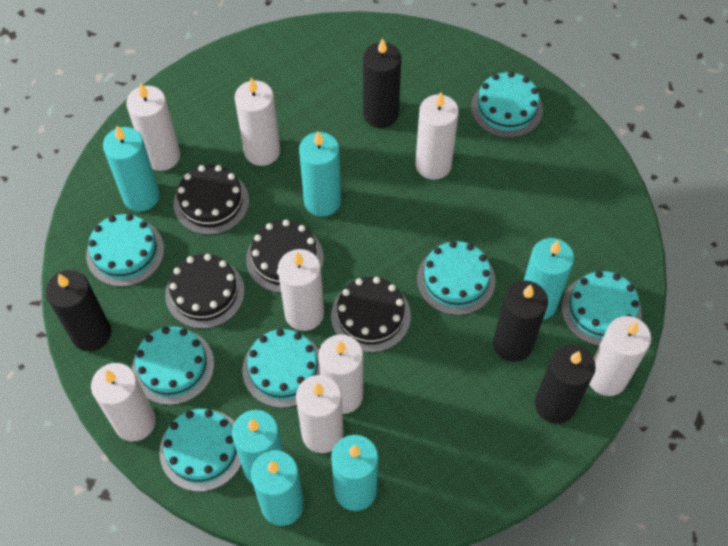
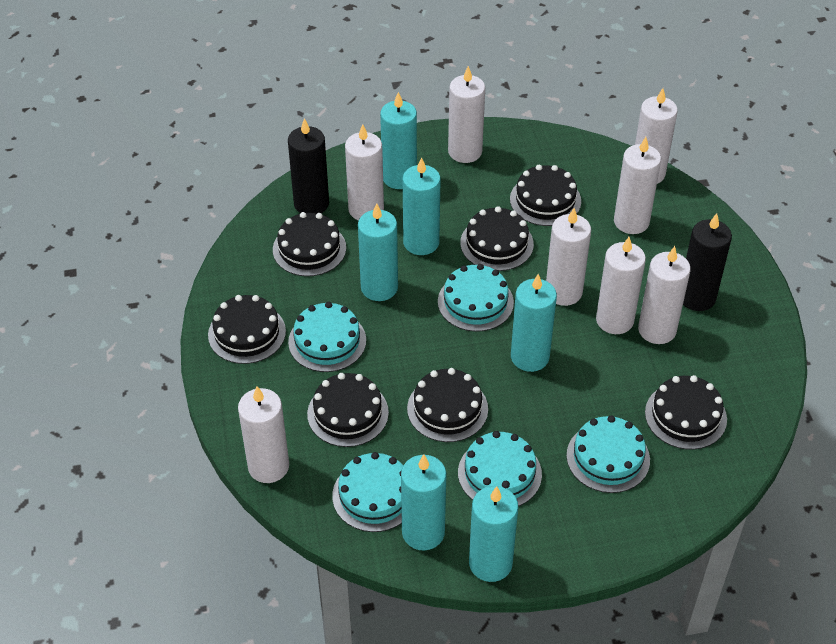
black cake: [165,254,245,329] [174,165,249,235] [246,219,324,293] [331,277,411,353] = 4 -> [208,295,286,364] [273,212,346,276] [307,373,389,447] [407,368,488,442] [460,206,534,271] [510,165,581,226] [645,375,727,450] = 7
black candle: [45,270,111,351] [363,38,401,128] [493,281,548,362] [535,345,596,424] = 4 -> [288,118,329,213] [683,213,732,311] = 2
turquoise cake: [86,214,164,287] [132,326,214,405] [159,409,241,492] [242,329,320,408] [417,241,495,315] [471,71,543,138] [561,271,642,346] = 7 -> [288,302,366,372] [332,452,403,532] [438,264,514,332] [458,431,542,506] [566,415,650,493] = 5

